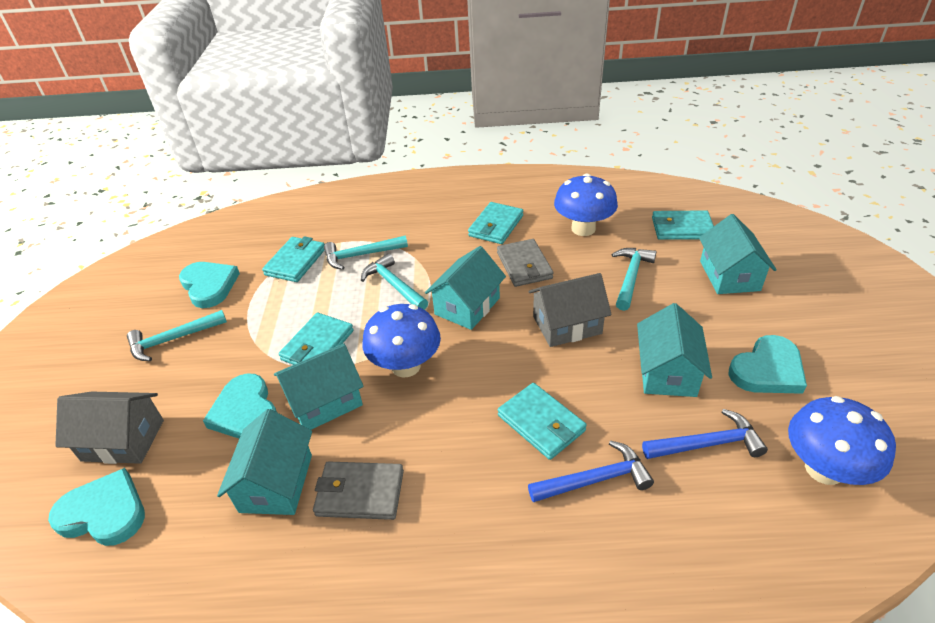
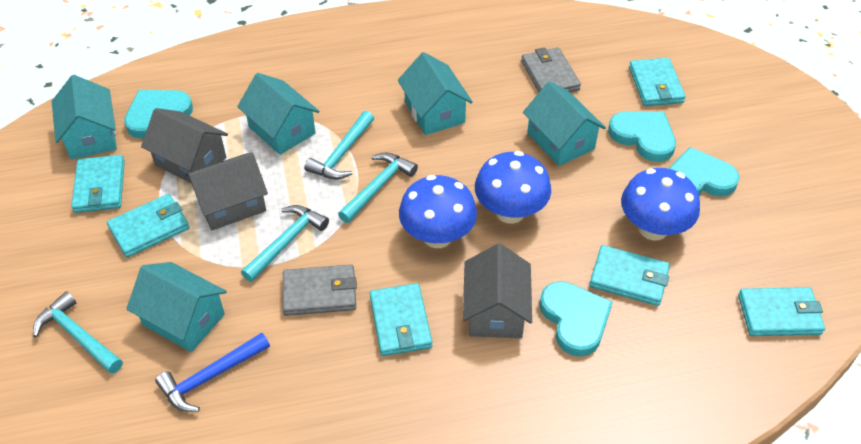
blue hammer: [528,440,654,502] [642,409,768,459] = 2 -> [155,333,270,412] = 1
grey house: [55,391,164,464] [528,273,612,347] = 2 -> [141,108,228,184] [186,152,268,230] [463,243,532,338] = 3
turquoise wallet: [262,236,325,282] [278,313,354,365] [468,202,523,244] [498,383,587,460] [652,210,714,240] = 5 -> [71,155,125,213] [107,194,189,258] [370,283,432,356] [589,245,670,306] [629,58,686,106] [738,287,825,336] = 6

